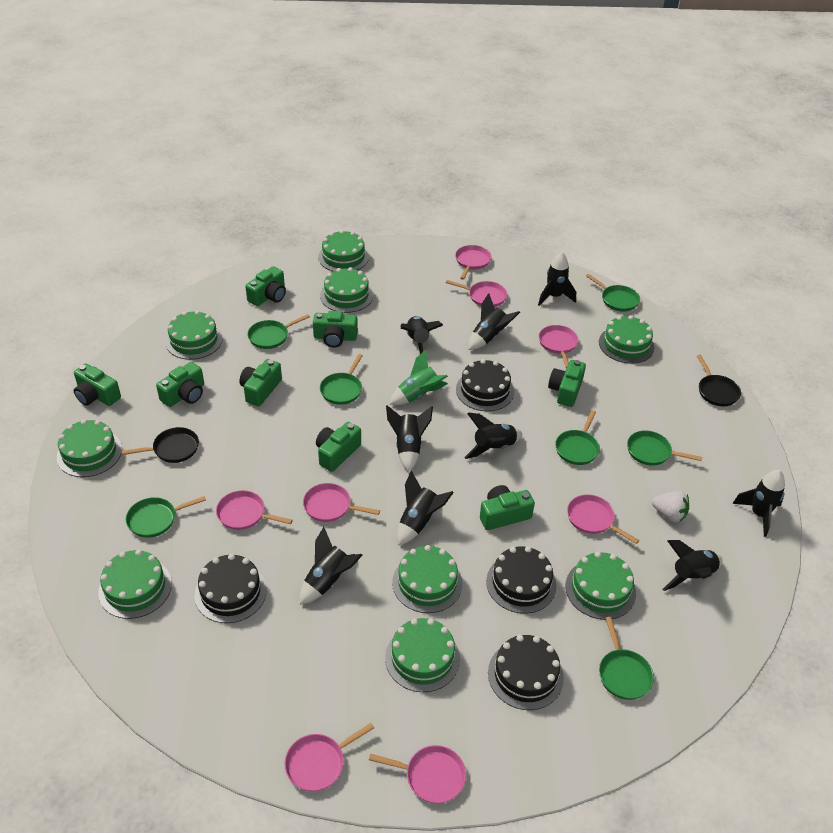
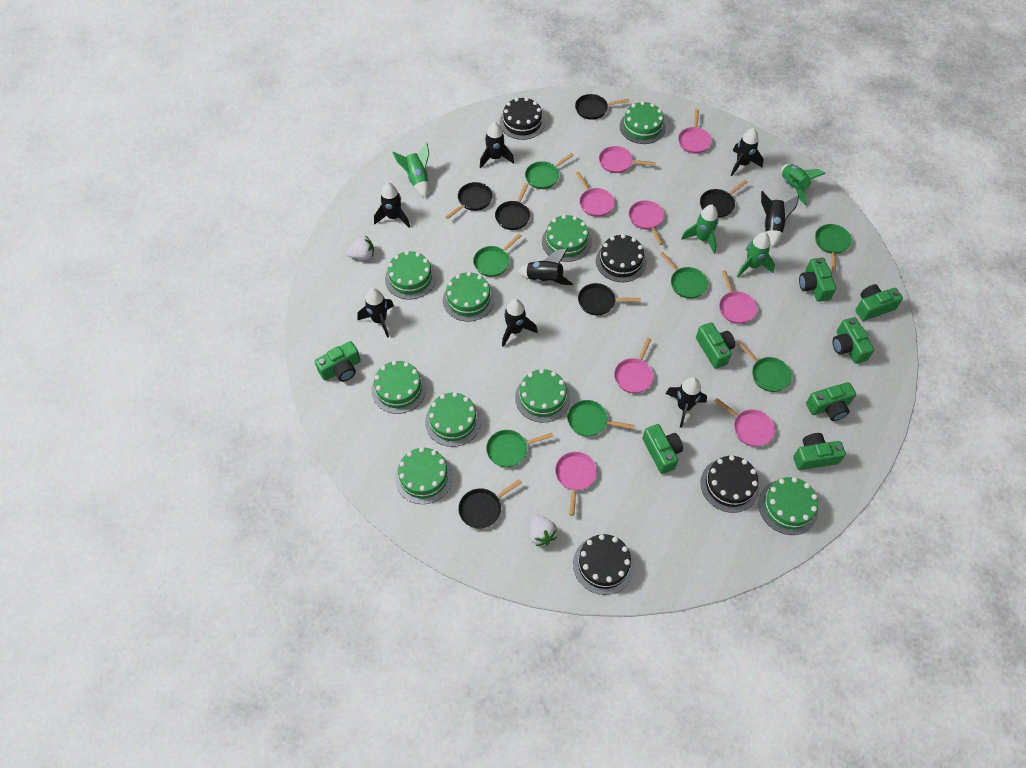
black pan: [121,427,199,463] [697,355,741,406] = 2 -> [445,182,493,219] [458,479,522,529] [495,183,530,230] [575,94,629,120] [578,283,641,315] [700,180,747,218] = 6
black rocket: [300,527,363,605] [386,405,433,472] [397,471,454,546] [400,316,443,354] [464,413,522,459] [469,293,520,350] [538,252,576,306] [663,540,722,591] [733,470,785,537] = 9 -> [357,288,394,338] [374,182,410,227] [480,122,514,168] [502,299,538,347] [518,248,573,285] [666,377,707,428] [731,128,764,176] [761,191,799,247] = 8
green rocket: [389,350,448,405] = 1 -> [392,142,429,198] [681,205,718,254] [737,232,775,277] [781,164,826,205] = 4
white strawberry: [652,491,689,522] = 1 -> [346,235,374,260] [529,514,557,546] = 2

